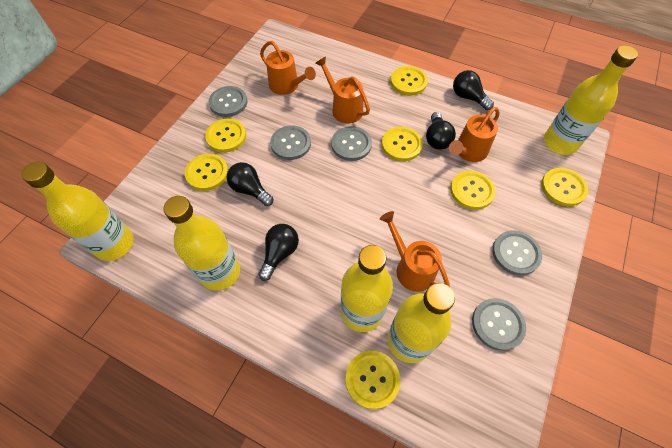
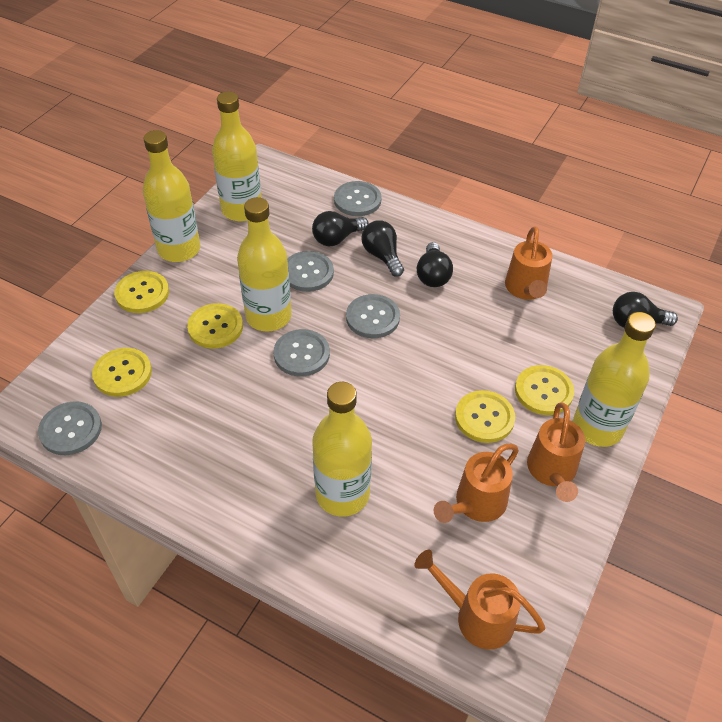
yellow button: [185,154,228,191] [205,119,246,152] [345,351,400,409] [382,127,423,161] [391,66,428,95] [450,171,496,210] [541,168,588,206] = 7 -> [92,348,152,397] [114,271,169,313] [187,303,243,349] [455,390,515,443] [515,365,574,415] = 5

